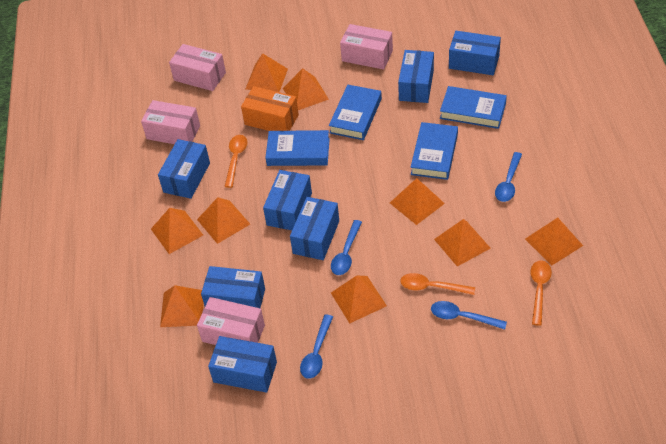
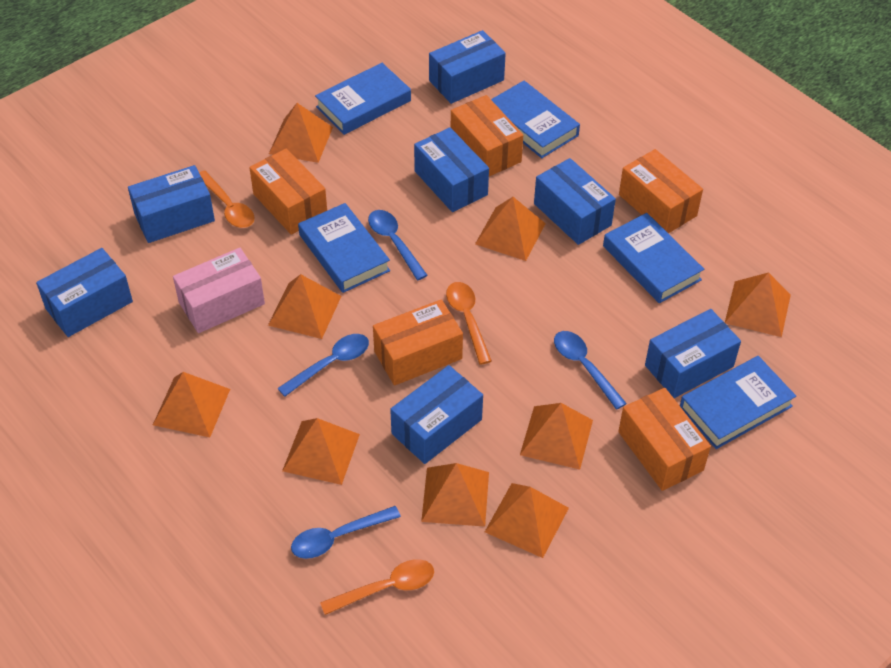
blue book: [265,130,330,166] [329,85,382,140] [411,122,458,180] [440,86,507,129] = 4 -> [298,203,390,293] [315,63,411,135] [491,81,580,158] [603,213,704,303] [680,356,796,449] = 5
orange box: [241,86,299,131] = 1 -> [249,148,327,235] [373,299,463,386] [451,95,523,176] [618,388,711,491] [619,149,703,233] = 5
pink box: [141,100,200,144] [169,44,226,91] [197,297,265,345] [340,24,393,70] = 4 -> [173,248,265,333] = 1

